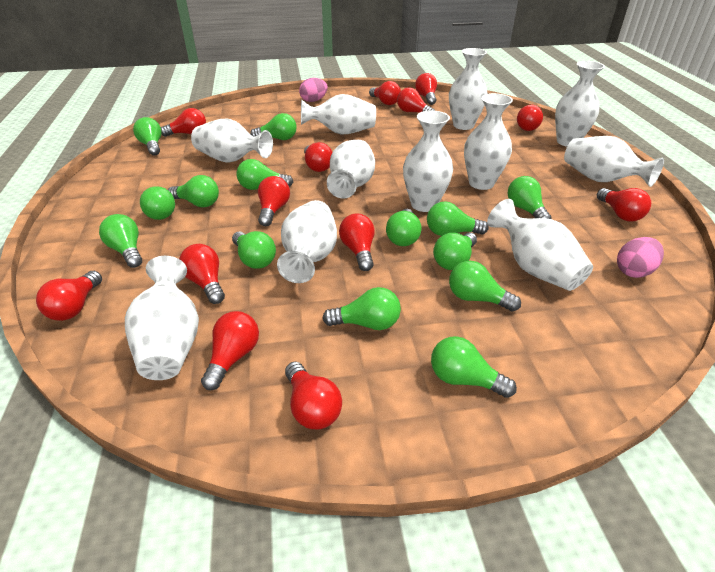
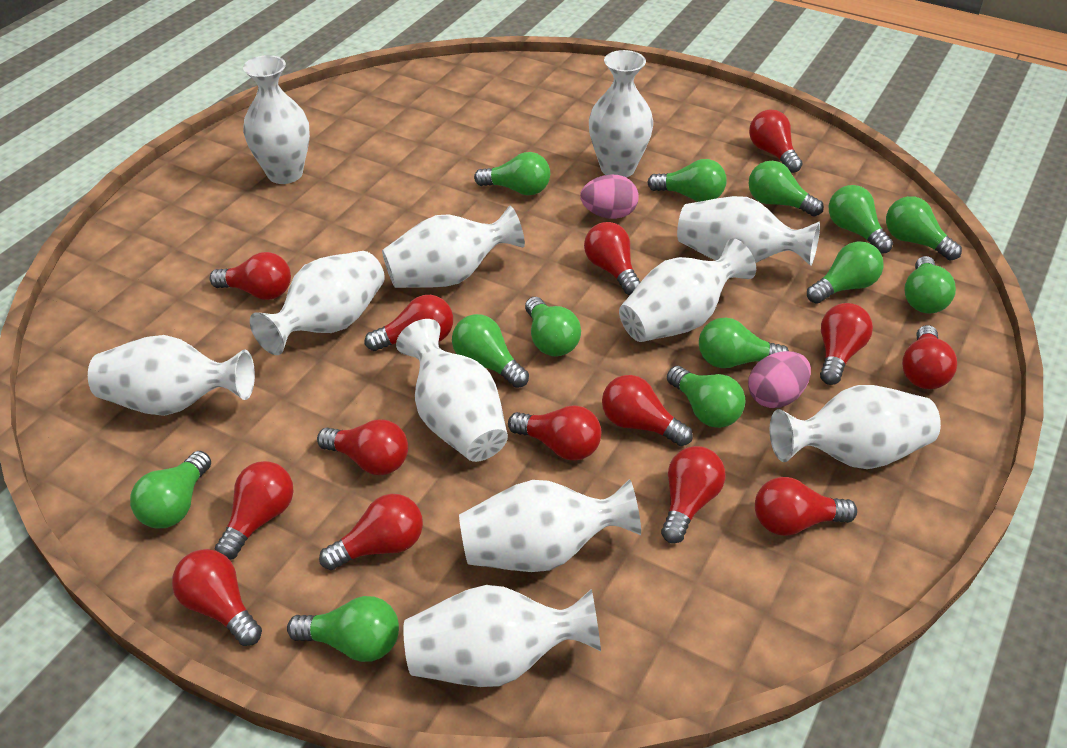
green light bulb: [99,214,142,268] [133,117,162,155] [140,186,175,220] [168,175,219,207] [232,231,276,269] [237,159,293,190] [250,113,297,140] [322,287,401,330] [386,209,421,246] [427,201,489,236] [431,336,517,398] [433,232,477,270] [449,261,521,312] [508,176,551,219] = 14 -> [130,451,211,528] [287,596,399,662] [452,314,529,388] [474,152,550,195] [525,297,581,356] [647,159,727,202] [667,366,745,428] [699,318,789,368] [748,161,824,217] [807,241,884,304] [829,185,893,254] [886,196,962,260] [904,256,956,314] = 13
red light bulb: [36,271,102,321] [161,108,206,137] [179,244,225,304] [201,311,259,390] [258,176,290,226] [285,362,342,429] [304,142,332,172] [339,213,375,271] [369,81,401,105] [397,87,435,113] [415,73,437,105] [517,105,543,131] [597,188,651,221] = 13 -> [172,549,262,646] [209,252,291,300] [215,461,293,560] [317,419,408,475] [319,494,423,570] [365,295,453,351] [508,405,601,461] [584,222,640,295] [602,375,693,446] [661,446,725,544] [749,109,802,173] [755,477,857,536] [820,303,873,385] [902,325,957,389] = 14

